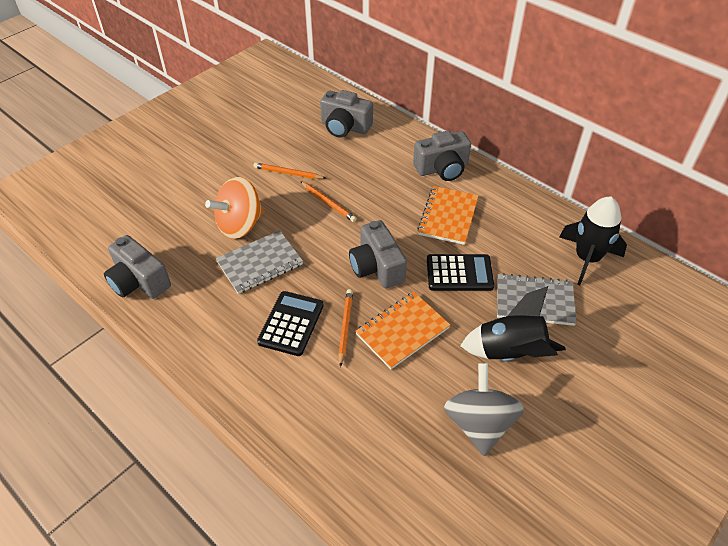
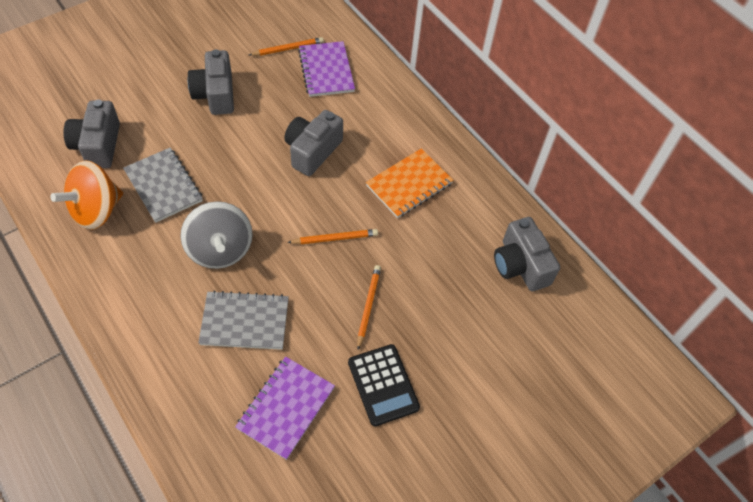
black calculator: [257,291,324,356] [427,254,494,291] = 2 -> [348,344,420,426] = 1
black rocket: [460,286,566,361] [559,197,627,285] = 2 -> none = 0
orange notebook: [355,292,450,369] [417,186,479,245] = 2 -> [366,148,454,218] = 1
purple notebook: none = 0 -> [235,356,335,460] [298,41,355,97] = 2

